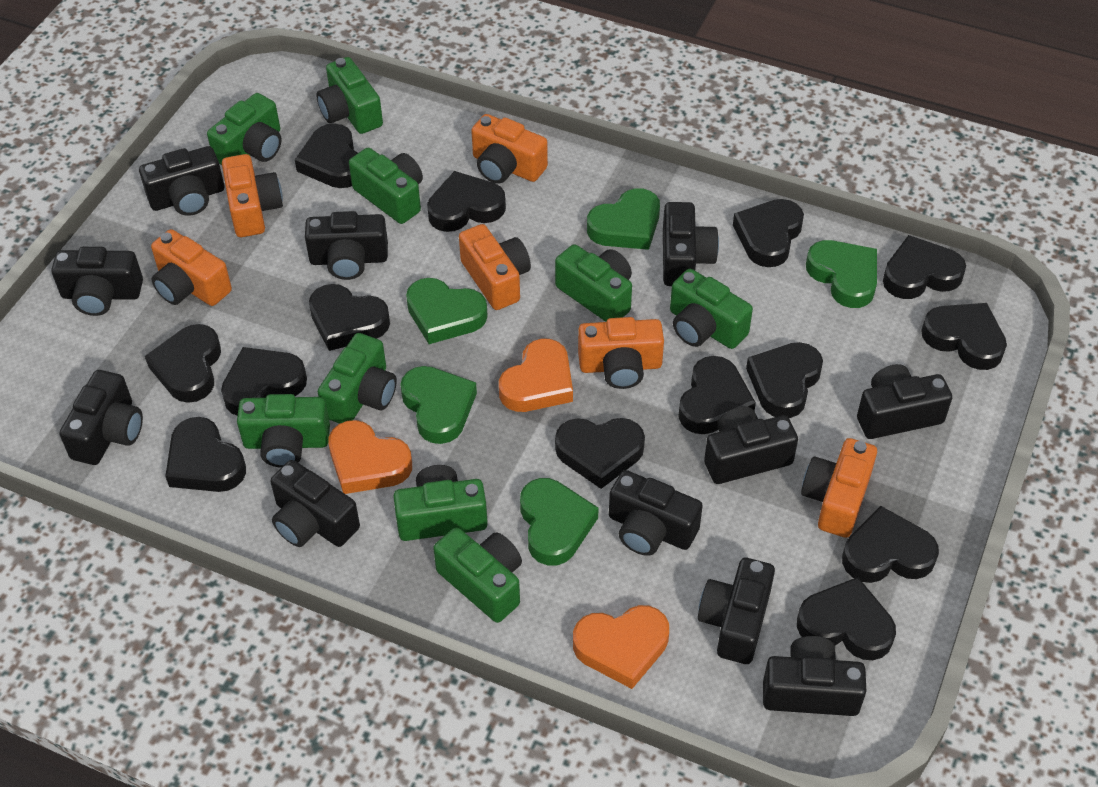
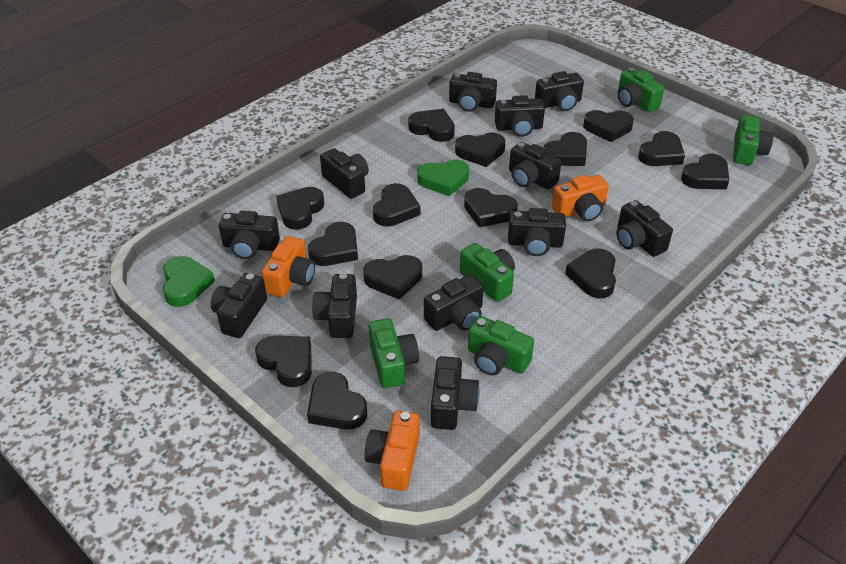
black camera: [51,247,143,316] [59,370,143,465] [139,146,224,216] [270,460,360,547] [305,211,388,280] [609,470,703,556] [663,202,719,286] [698,558,775,664] [704,407,798,484] [763,636,866,716] [857,364,952,439] = 11 -> [211,273,267,338] [219,211,280,259] [312,273,357,338] [320,148,369,199] [424,274,484,331] [431,356,480,430] [449,72,497,112] [495,95,545,137] [508,208,566,256] [509,142,561,189] [535,71,584,111] [616,200,673,257] = 12
green camera: [207,93,282,165] [237,394,330,468] [316,57,383,134] [318,333,397,424] [349,148,423,224] [393,465,488,541] [433,527,522,623] [555,244,632,322] [670,269,753,349] = 9 -> [369,318,419,388] [460,243,515,302] [468,316,534,376] [618,68,664,112] [733,115,773,165] = 5
green heart: [400,366,477,444] [406,278,488,344] [520,478,599,565] [587,188,660,250] [806,240,877,308] = 5 -> [162,256,215,307] [417,160,469,196] = 2
orange camera: [151,229,232,306] [222,154,283,237] [459,224,531,310] [471,114,548,184] [578,317,664,389] [801,438,877,538] = 6 -> [261,236,315,297] [365,411,420,491] [552,175,609,221] = 3
orange heart: [329,420,412,494] [499,339,573,412] [573,605,669,689] = 3 -> none = 0

